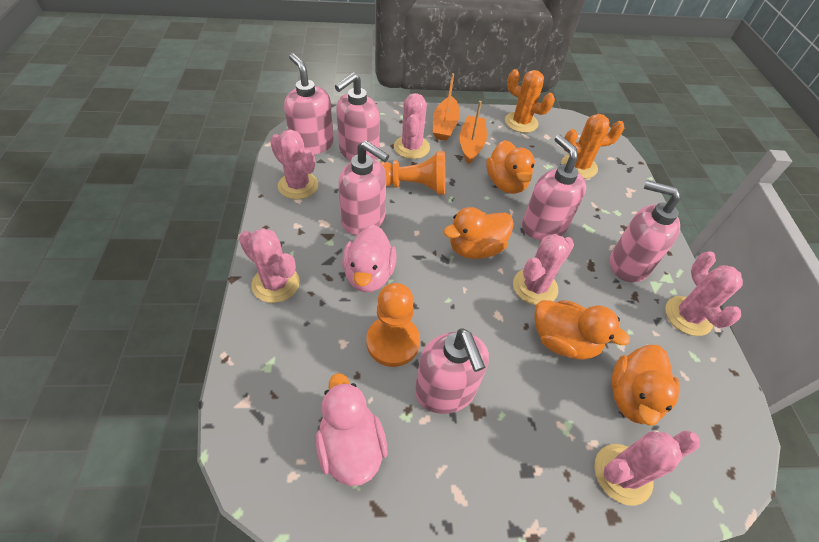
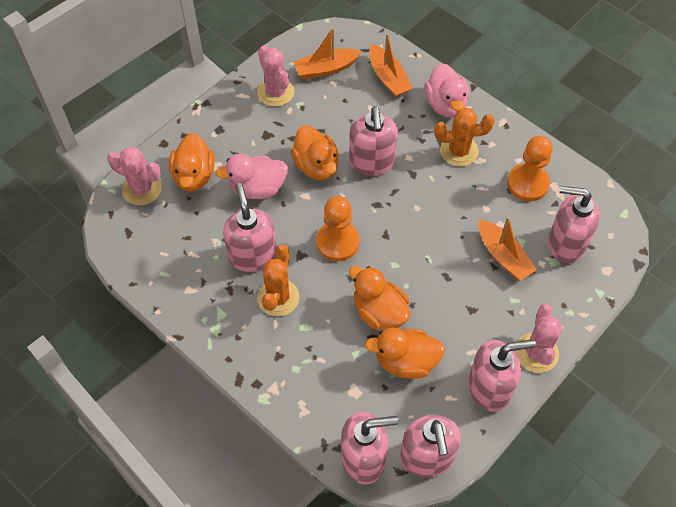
orange boat: [433,73,460,141] [460,101,487,164] = 2 -> [293,28,362,79] [369,33,413,97] [478,217,537,280] = 3
pink cactus: [239,228,300,303] [270,129,318,199] [394,93,430,159] [513,234,574,305] [594,431,700,506] [665,251,743,336] = 6 -> [107,147,162,205] [257,45,294,107] [515,304,562,373] = 3

